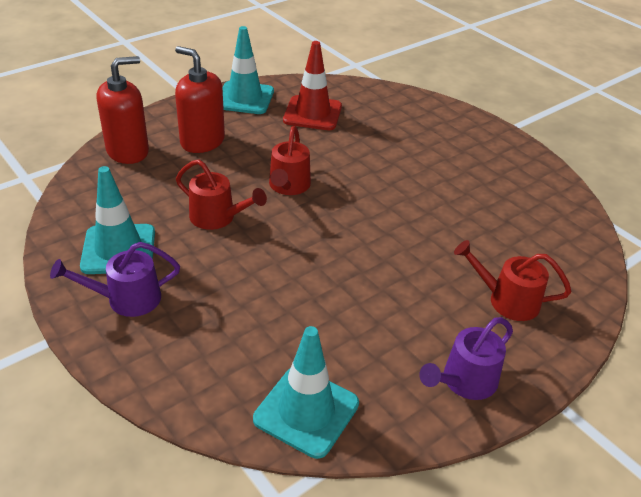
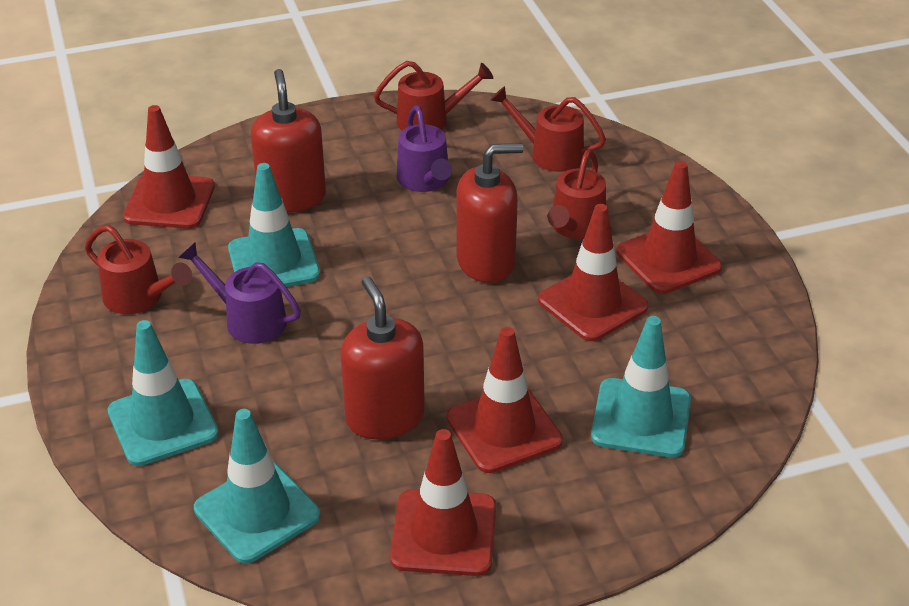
red soap dispenser: [97,56,149,164] [175,46,225,153] = 2 -> [251,69,326,212] [340,277,425,440] [457,143,524,283] = 3
red traffic cone: [283,41,342,130] = 1 -> [123,105,215,229] [390,429,496,576] [447,327,563,473] [538,204,648,341] [617,161,722,294] = 5
red watering can: [176,159,267,230] [269,126,311,195] [454,240,571,321] = 3 -> [85,225,192,314] [374,61,493,131] [490,86,606,172] [547,150,606,239] = 4
turquoise traffic cone: [80,166,155,274] [222,26,274,114] [253,326,359,459] = 3 -> [108,320,219,466] [194,409,320,564] [228,163,320,287] [591,316,691,458] = 4

